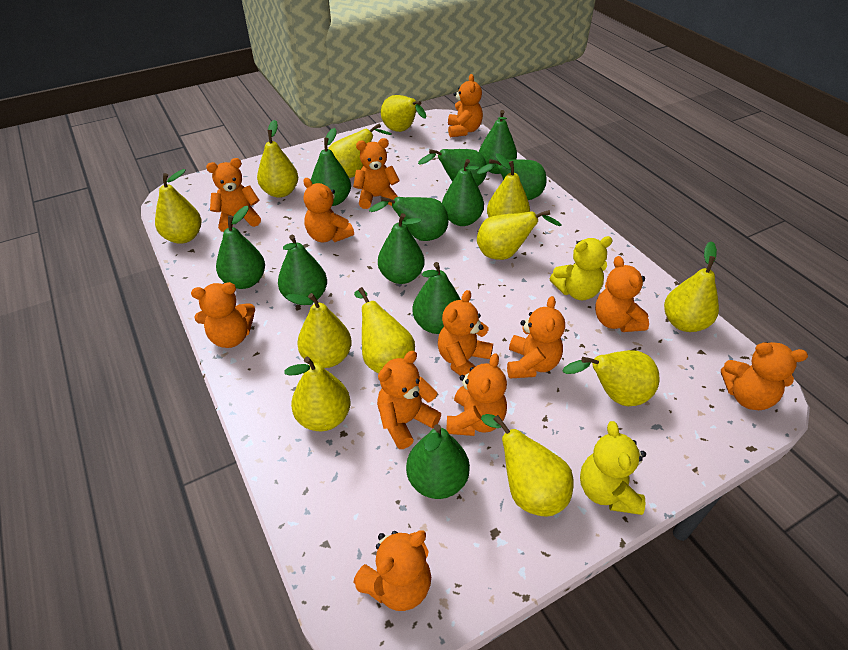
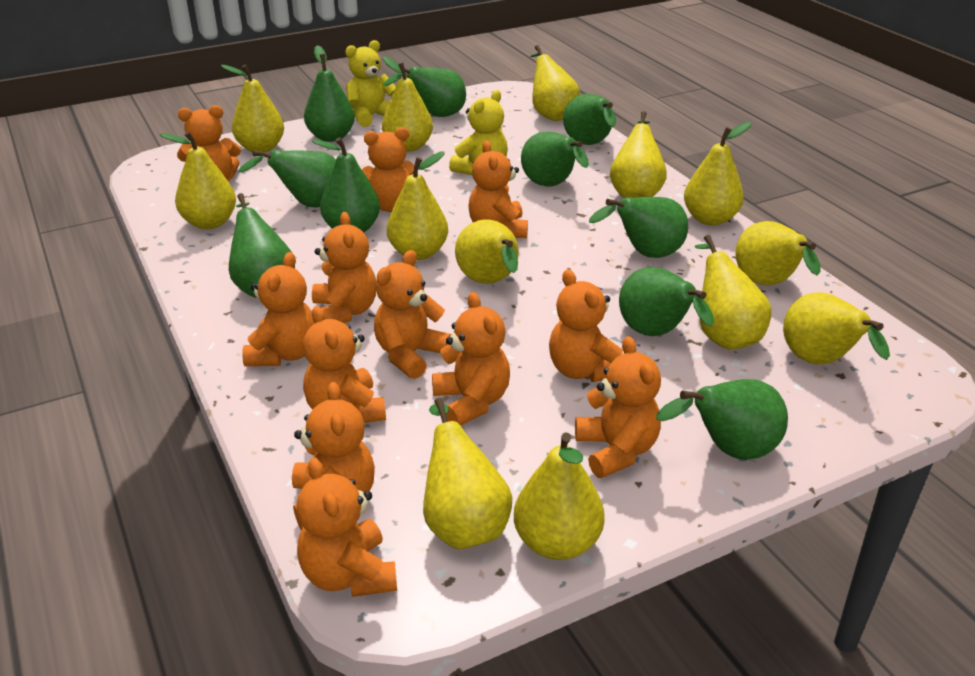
green pear: [216,206,265,289] [278,235,327,305] [311,128,351,206] [369,197,448,241] [378,213,424,284] [406,424,470,499] [413,262,461,334] [418,149,487,186] [442,159,484,226] [477,159,547,200] [479,110,517,174] = 11 -> [229,193,295,298] [238,150,336,208] [304,45,355,142] [312,137,380,233] [383,67,466,117] [521,132,589,187] [563,94,616,145] [589,197,688,258] [619,267,714,336] [656,379,788,460] = 10
yellow pear: [155,169,202,244] [257,120,298,198] [284,357,350,431] [286,293,352,368] [328,123,392,178] [354,287,415,374] [381,95,427,132] [477,210,561,260] [481,414,574,516] [487,153,530,217] [562,350,660,406] [664,241,719,332] = 12 -> [160,131,236,229] [221,65,284,153] [382,57,433,152] [387,151,448,260] [423,398,512,549] [455,219,518,284] [514,432,605,560] [530,45,580,121] [610,111,667,198] [684,122,751,226] [695,235,771,350] [735,221,821,286] [783,293,890,364] = 13

